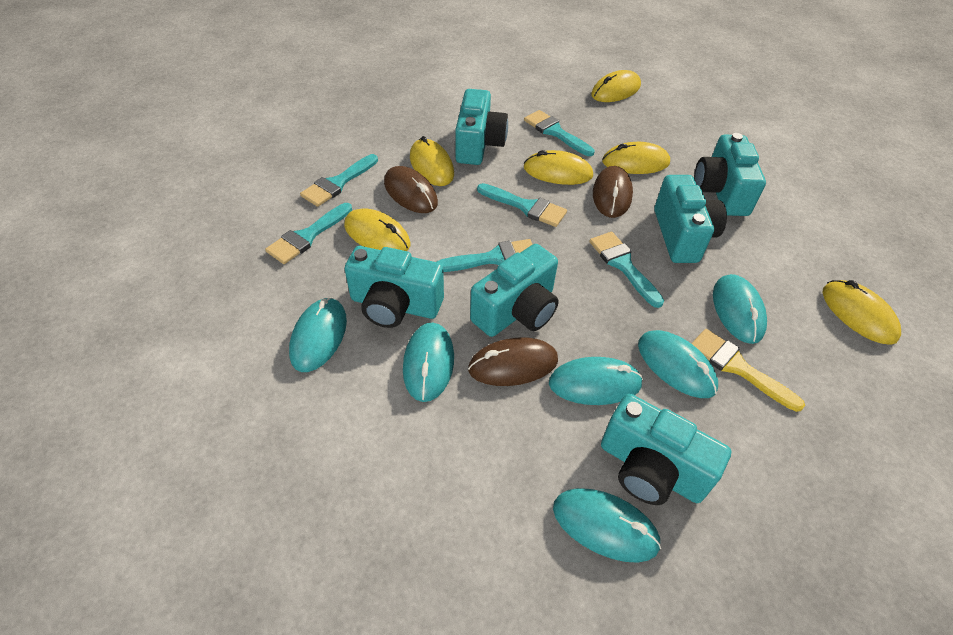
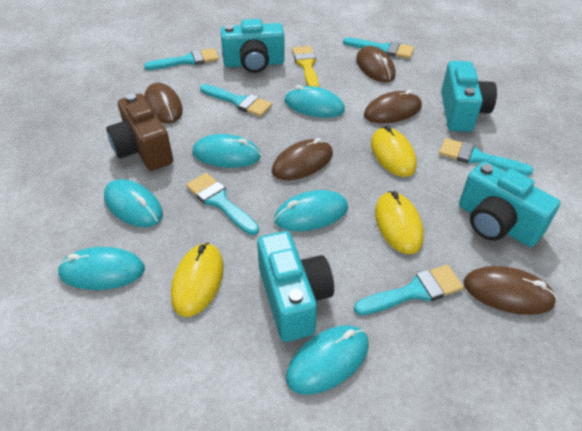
brown camera: none = 0 -> [106,94,173,171] = 1
brown mouse: [384,166,438,213] [468,337,558,386] [593,166,633,218] = 3 -> [144,82,183,124] [272,138,333,180] [356,46,396,83] [364,90,422,123] [463,266,557,315] = 5
turquoise camera: [345,246,444,328] [455,89,508,165] [470,244,559,337] [601,394,731,505] [654,175,727,263] [694,133,766,216] = 6 -> [221,19,285,73] [257,231,334,342] [441,61,497,132] [459,161,560,247] = 4
yellow mouse: [344,209,410,251] [410,136,454,186] [524,150,593,185] [591,70,641,102] [602,142,670,174] [823,280,901,345] = 6 -> [171,243,224,317] [371,125,417,177] [375,191,424,254] = 3

